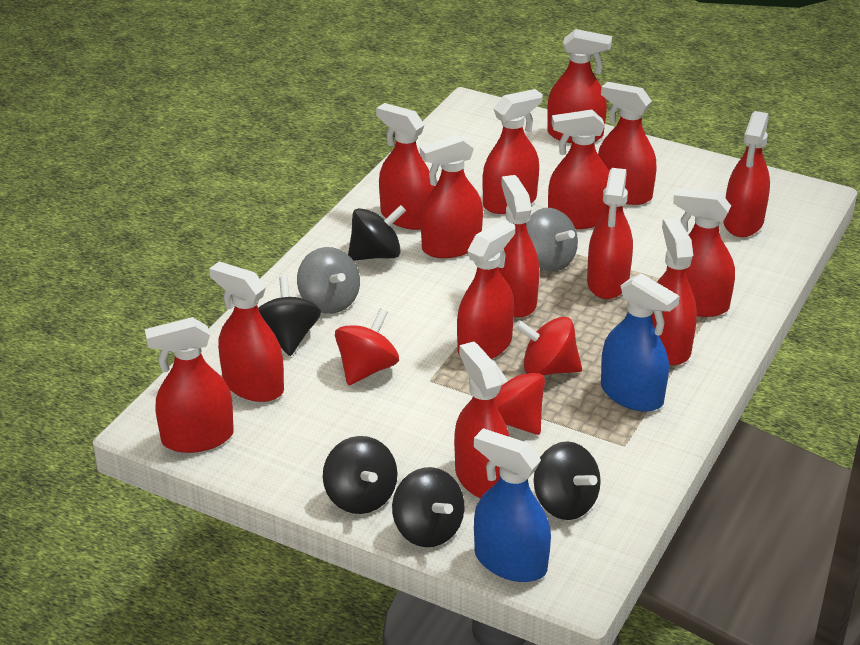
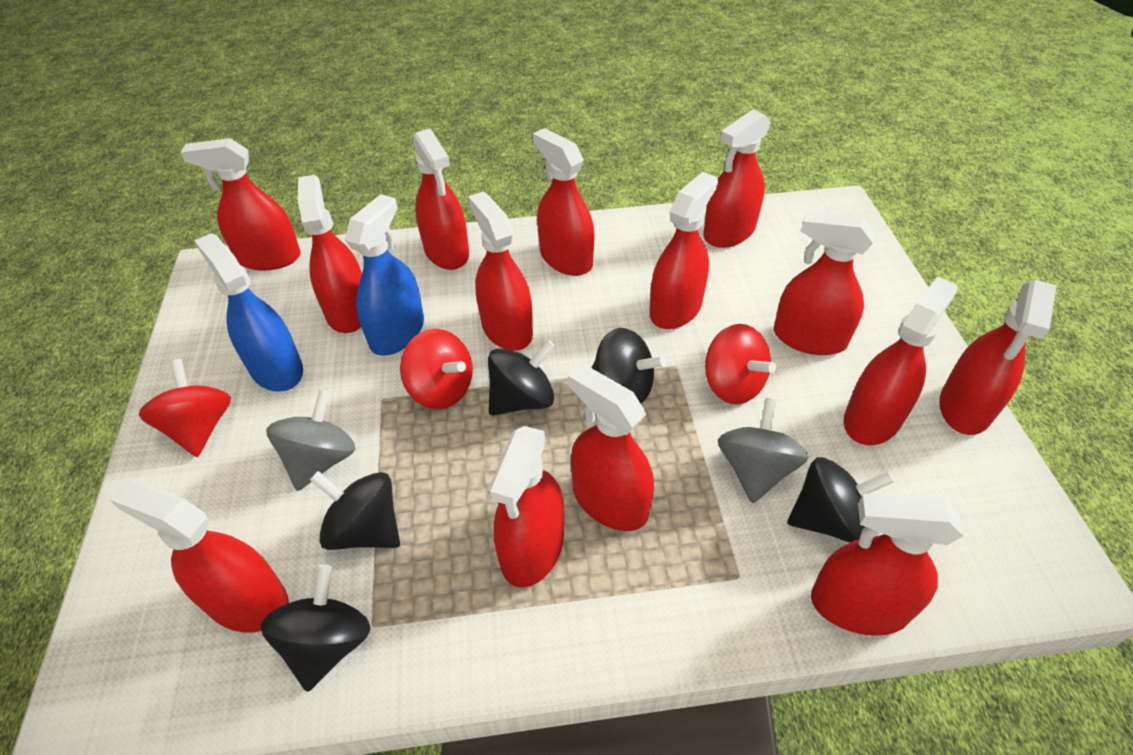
red spray bottle: [145,317,234,453] [209,261,284,402] [376,103,434,230] [420,135,483,258] [454,341,510,498] [457,220,515,359] [482,89,543,214] [498,175,540,317] [547,29,612,143] [548,110,609,229] [587,168,633,299] [598,82,657,205] [652,218,697,365] [667,188,735,317] [723,111,770,237] = 15 -> [110,481,289,632] [180,138,301,271] [298,175,362,333] [413,129,469,270] [468,191,533,351] [488,426,564,588] [533,128,595,276] [568,364,654,531] [649,172,718,329] [703,109,771,248] [774,211,874,355] [811,494,963,636] [844,277,958,445] [939,280,1057,435] = 14

